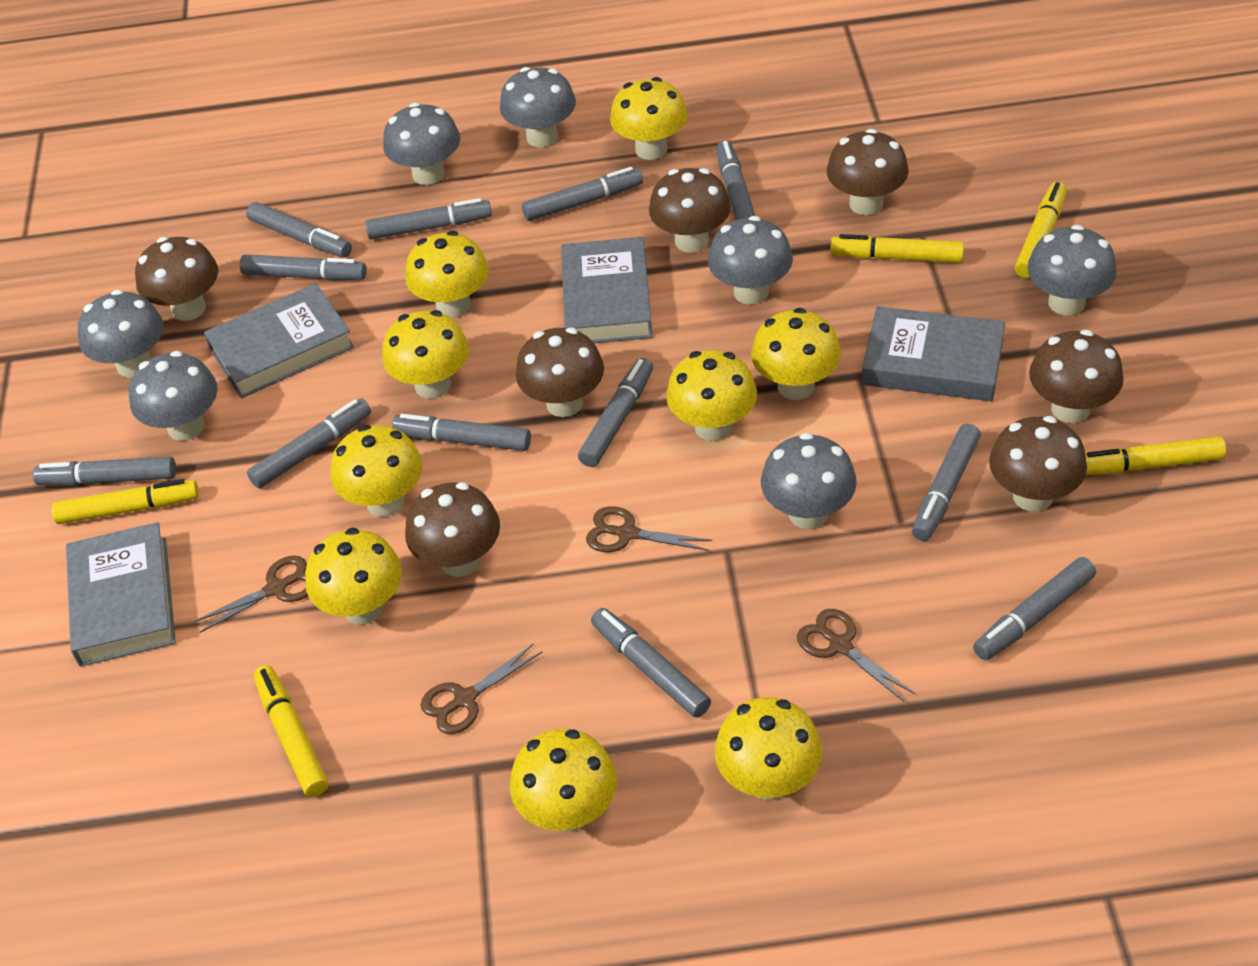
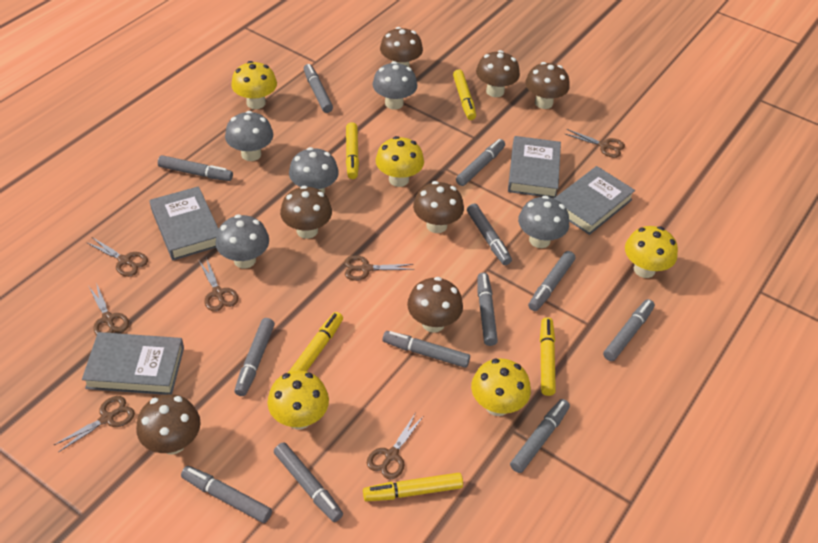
brown scissors: [194,555,308,633] [420,643,542,734] [586,506,712,553] [797,609,915,702] = 4 -> [54,396,135,452] [86,237,148,277] [89,283,129,335] [199,257,238,312] [344,255,414,281] [367,414,423,479] [566,129,625,158] = 7
grey mushroom: [78,290,164,378] [129,351,218,441] [383,103,460,185] [500,67,576,147] [708,216,793,305] [761,433,857,529] [1027,225,1117,316] = 7 -> [215,214,269,269] [225,111,273,161] [289,147,339,194] [373,61,417,110] [518,196,569,248] = 5
yellow mushroom: [305,528,402,625] [331,425,423,517] [382,310,469,399] [405,231,489,318] [510,729,617,832] [610,77,688,160] [666,350,757,441] [714,697,822,800] [751,308,841,400] = 9 -> [231,61,277,109] [268,371,329,429] [376,136,424,187] [471,359,531,416] [625,226,678,278] = 5

